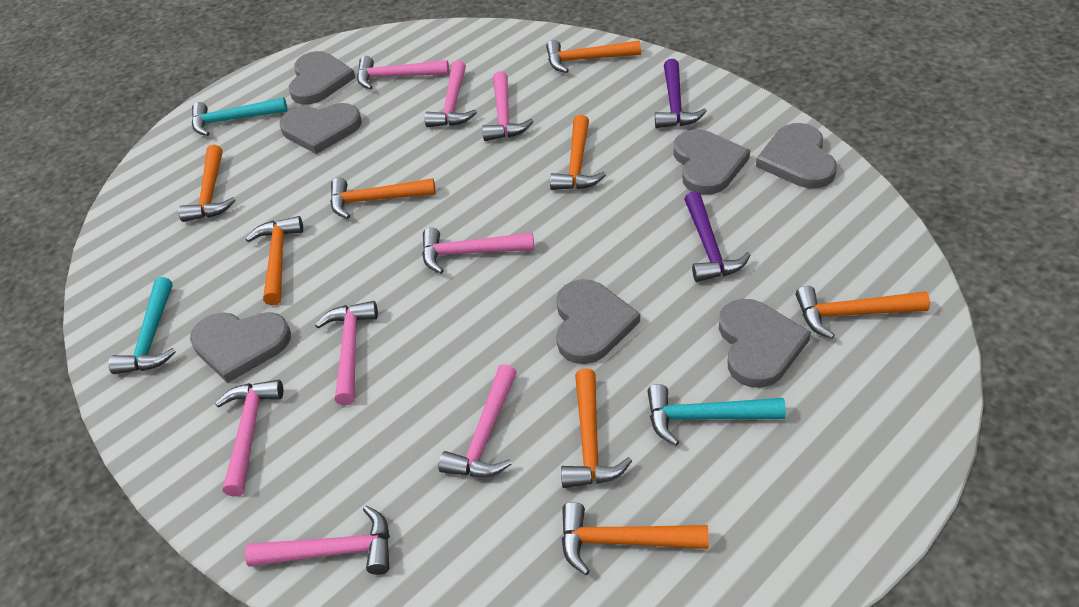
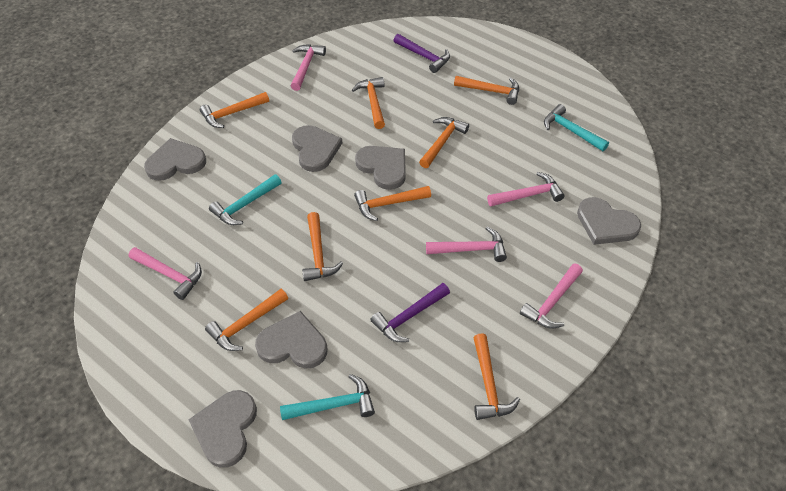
grey heart: [190,312,291,383] [279,103,362,154] [289,51,356,104] [556,279,640,364] [674,129,750,195] [719,299,811,388] [756,123,837,188] = 7 -> [144,138,206,181] [188,390,257,468] [255,311,327,368] [292,125,342,172] [355,146,406,190] [577,197,641,245] = 6
pink hammer: [215,380,283,497] [245,506,390,575] [315,301,378,405] [357,56,449,90] [422,227,534,274] [425,60,477,127] [438,364,517,477] [482,71,534,141] = 8 -> [128,247,202,300] [291,44,326,91] [426,227,507,262] [487,172,565,206] [520,263,583,329] = 5

